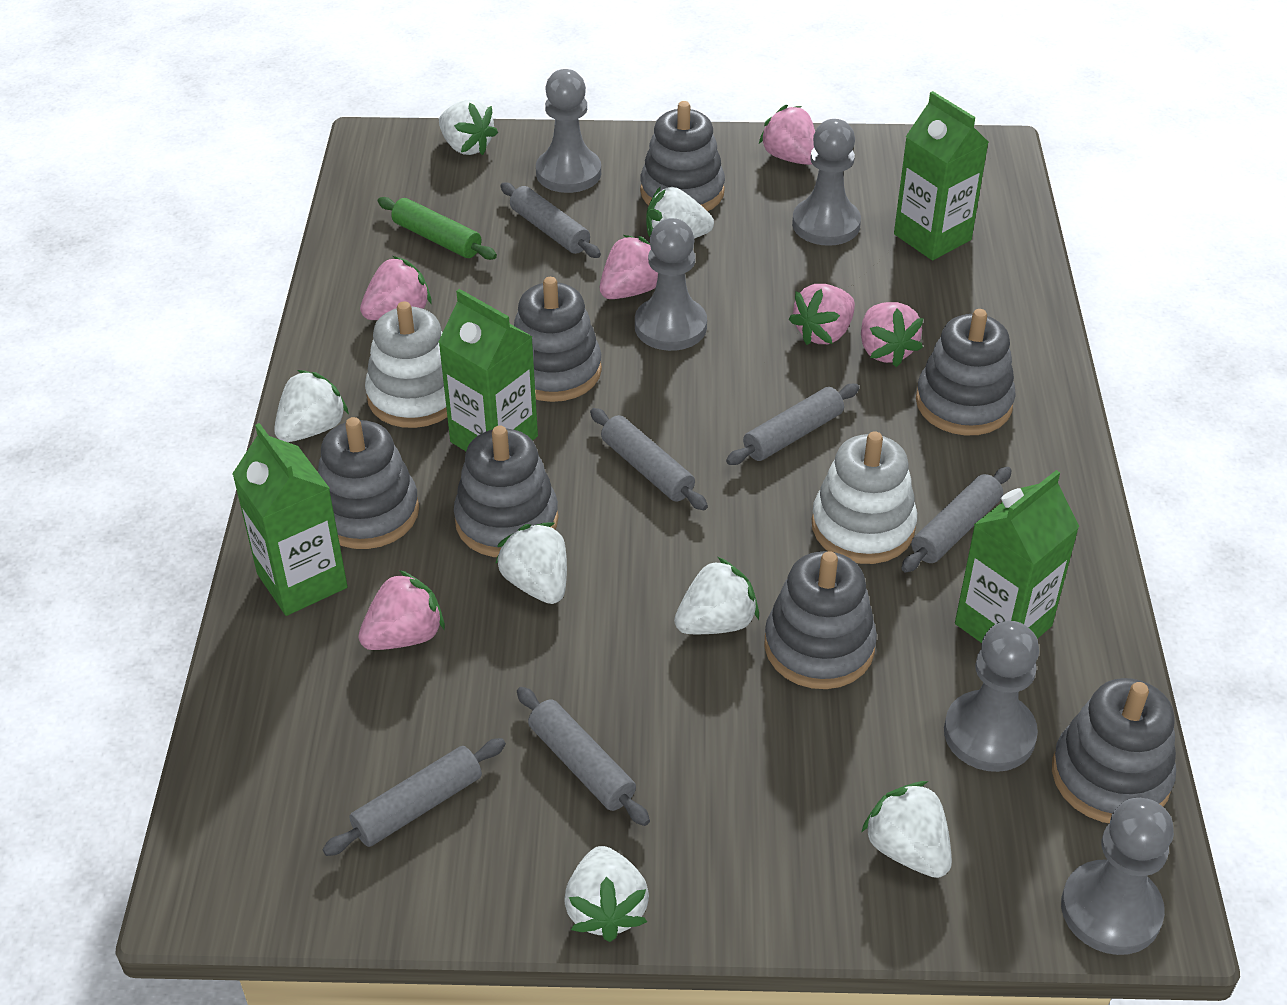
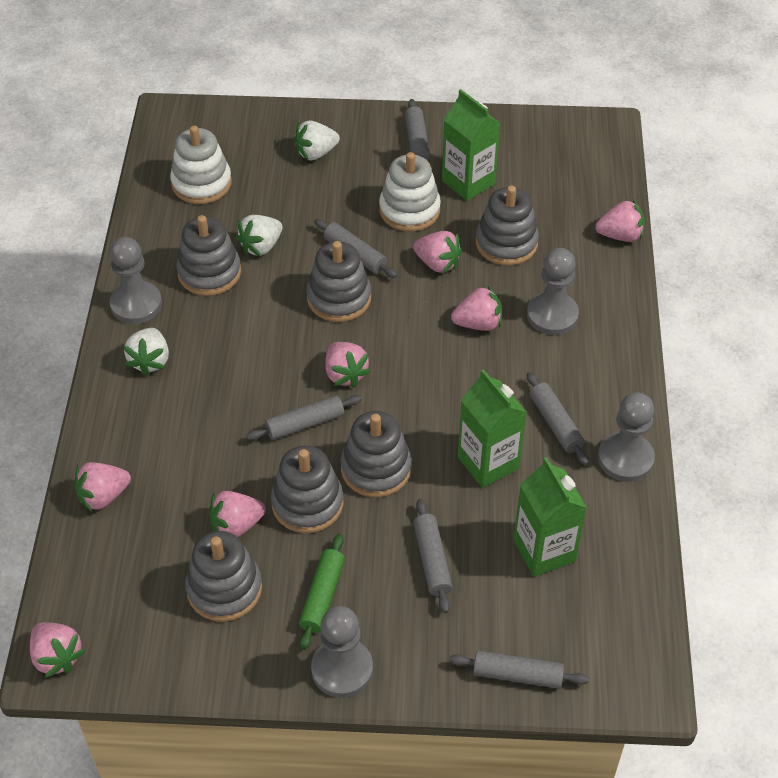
green carton: [232,423,348,616] [438,289,538,451] [894,91,989,261] [955,470,1080,643] = 4 -> [442,89,501,201] [458,369,527,488] [513,457,587,577] = 3
grey pawn: [536,69,601,193] [635,218,707,351] [792,119,861,246] [944,621,1039,772] [1061,798,1174,955] = 5 -> [110,237,162,324] [311,606,373,698] [527,248,579,335] [598,393,655,482] = 4
grey stacking toy: [318,417,419,549] [454,426,558,557] [514,277,602,402] [640,101,725,211] [764,551,877,689] [916,309,1016,435] [1052,678,1176,823] = 7 -> [176,215,241,296] [185,531,262,622] [271,446,344,533] [306,241,371,322] [340,411,412,497] [476,186,539,266] = 6
pink strawberry: [358,570,445,650] [360,256,431,320] [600,235,658,299] [759,105,815,165] [789,284,855,345] [861,302,923,367] = 6 -> [30,622,86,678] [74,462,131,512] [209,491,266,537] [325,342,371,388] [413,231,462,273] [451,285,502,331] [595,200,645,242] = 7
white strawberry: [274,370,349,442] [439,99,498,155] [495,522,567,604] [564,846,649,942] [646,186,714,239] [674,557,759,634] [861,781,952,878] = 7 -> [123,328,169,376] [236,215,282,256] [294,120,340,161] = 3

